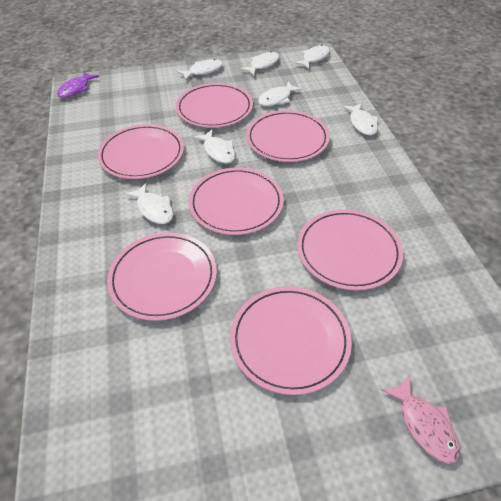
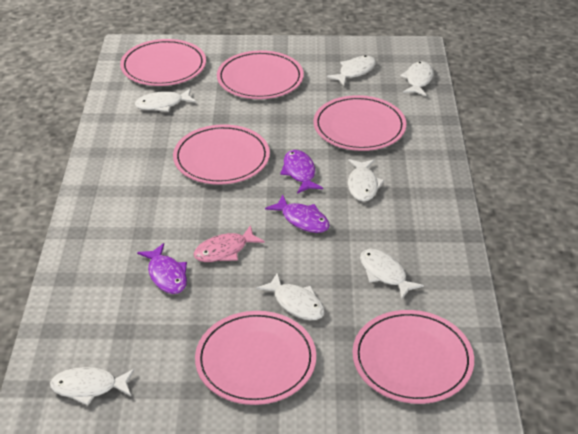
pink plate: [97,124,184,179] [107,233,217,321] [176,83,253,128] [188,168,284,235] [230,287,352,395] [246,110,330,162] [297,209,403,290] = 7 -> [120,39,206,86] [173,124,270,185] [195,311,316,405] [217,50,304,99] [313,95,406,151] [353,310,474,404] = 6
purple fish: [57,72,99,98] = 1 -> [137,243,187,294] [265,195,330,233] [280,150,323,194] = 3

